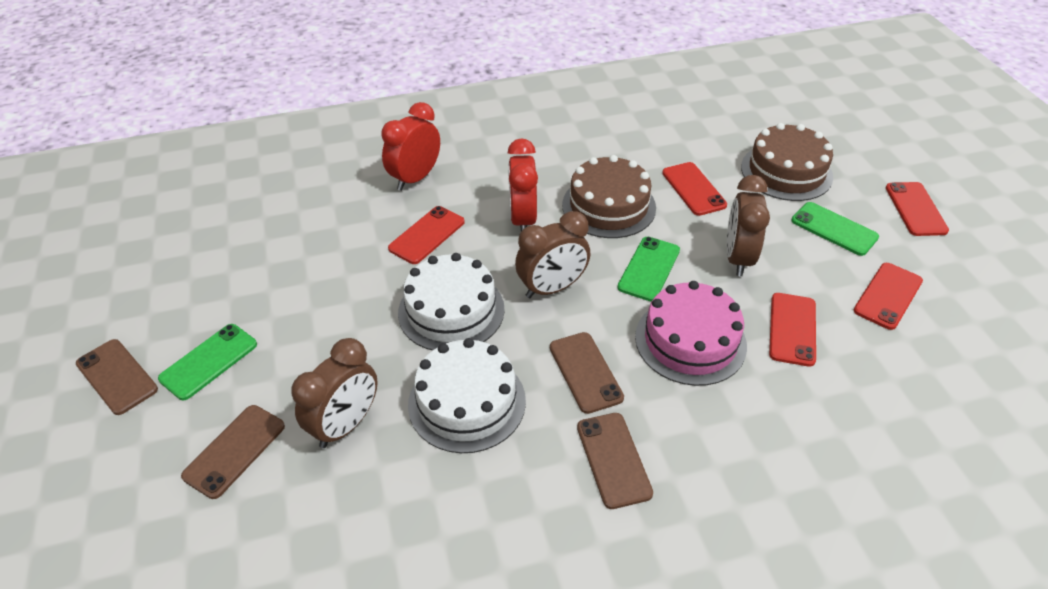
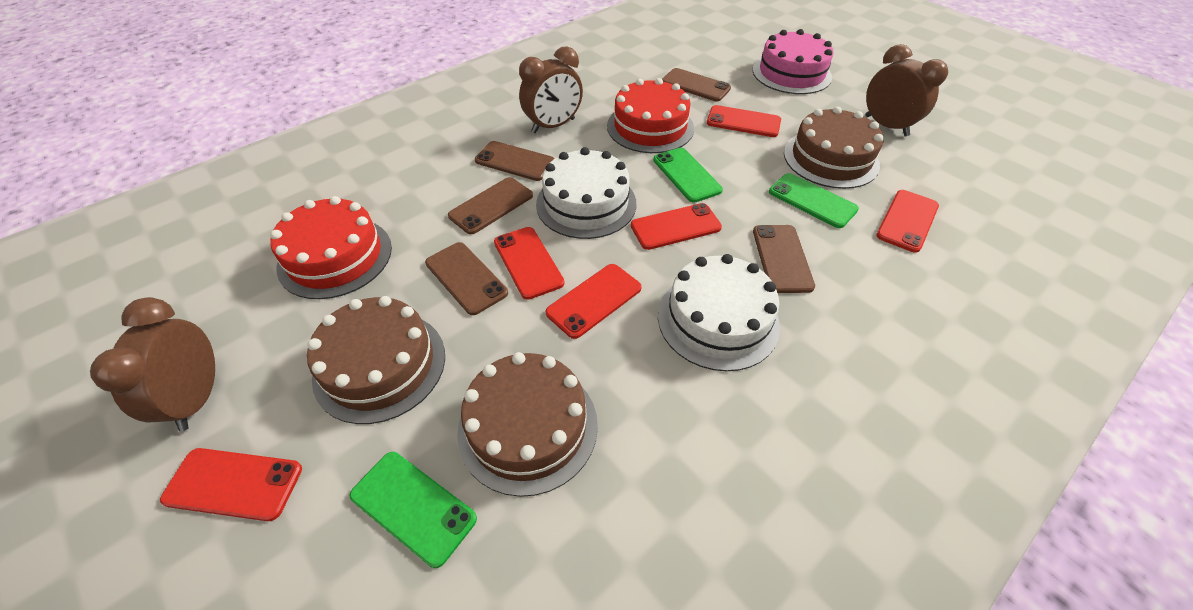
brown cake: [562,155,656,238] [741,123,833,201] = 2 -> [307,296,445,424] [457,352,598,497] [784,106,884,189] = 3
brown phone: [76,339,158,415] [181,405,285,499] [550,332,624,414] [577,413,653,509] = 4 -> [425,242,508,315] [448,177,533,234] [475,141,555,181] [662,68,731,101] [753,225,815,293] = 5
red cake: none = 0 -> [270,196,392,299] [607,78,694,153] = 2
red clock: [381,102,440,191] [508,138,538,231] = 2 -> none = 0
red phone: [388,206,465,264] [662,162,727,216] [769,293,816,367] [854,263,923,330] [886,182,949,236] = 5 -> [160,448,302,521] [494,227,565,300] [545,264,642,339] [631,203,722,250] [707,105,781,137] [876,190,939,253] = 6

